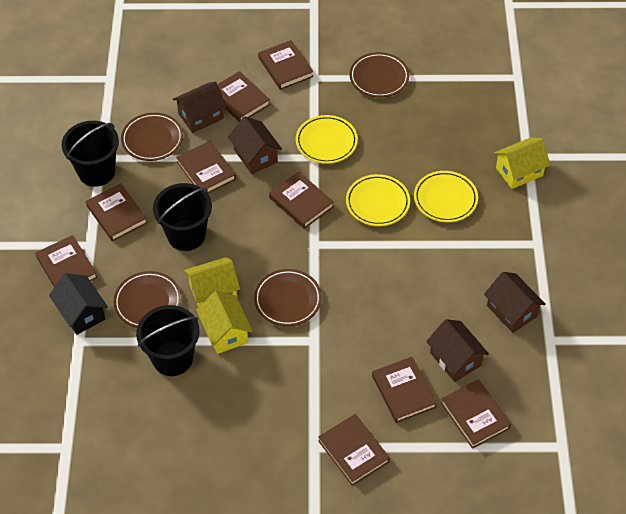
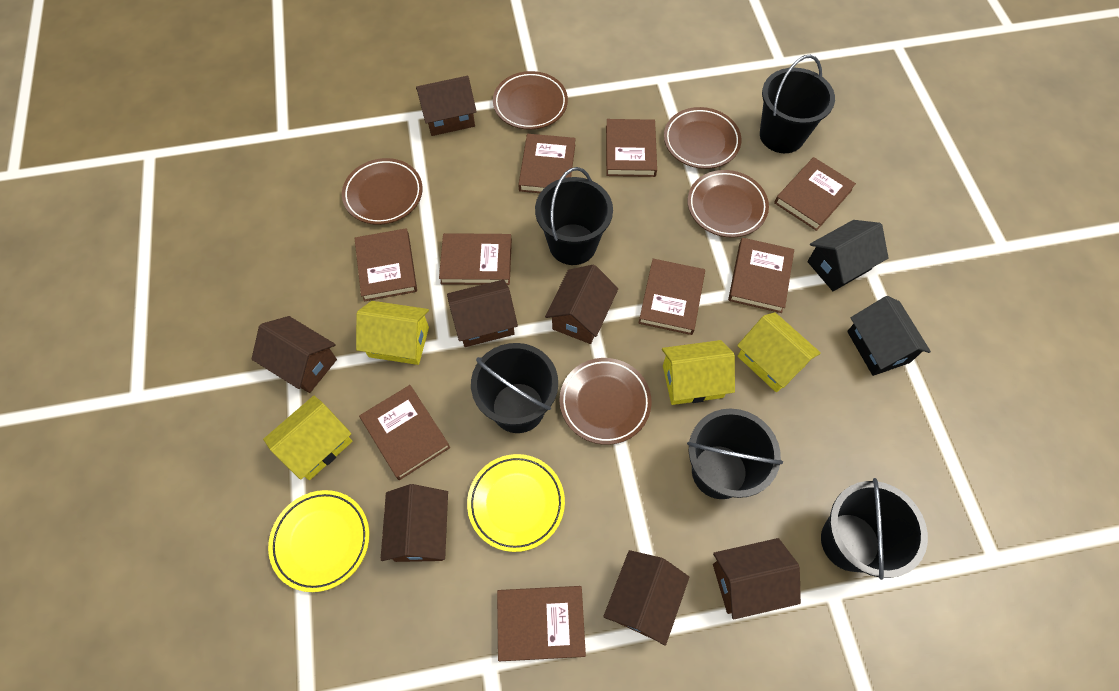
black bucket: [62,121,119,187] [136,305,200,376] [153,183,212,251] = 3 -> [471,343,558,433] [535,167,613,265] [687,409,783,499] [760,55,835,153] [821,478,928,580] = 5
black house: [49,273,108,335] = 1 -> [807,220,888,291] [847,296,931,376] = 2
brown house: [173,82,227,133] [228,116,282,174] [426,319,489,382] [484,272,546,333] = 4 -> [252,316,337,393] [380,484,448,562] [416,76,477,136] [447,280,518,347] [545,265,618,344] [603,550,689,646] [713,538,801,620] = 7
brown plate: [114,271,182,328] [121,113,183,161] [254,269,322,326] [350,52,409,97] = 4 -> [342,158,423,225] [493,71,568,130] [560,358,652,445] [664,107,741,169] [687,170,769,238] = 5
yellow house: [184,257,240,307] [196,291,253,354] [494,138,551,189] = 3 -> [263,396,352,480] [356,301,429,365] [662,340,735,405] [737,312,821,392] = 4
yellow plate: [296,115,358,164] [346,174,410,226] [414,171,478,222] = 3 -> [268,490,369,592] [467,454,565,552] = 2

